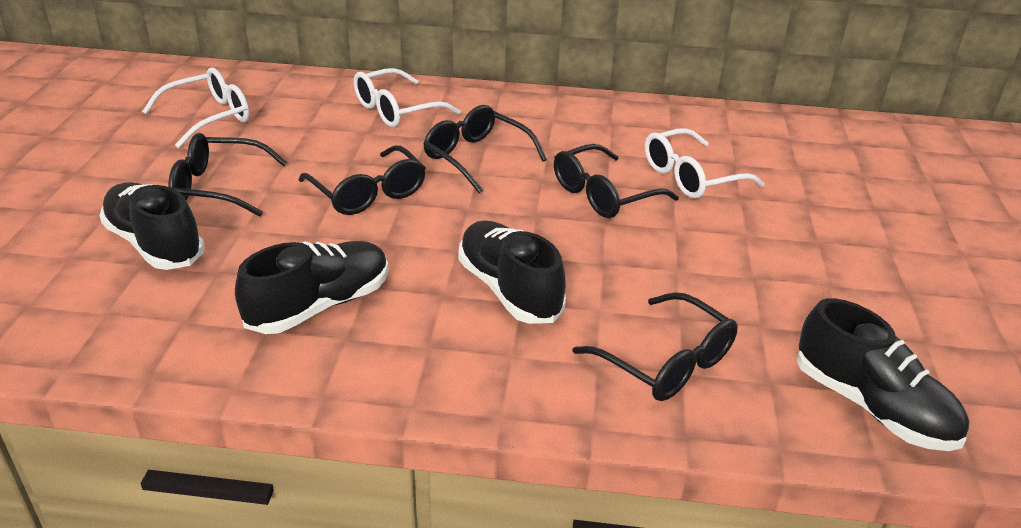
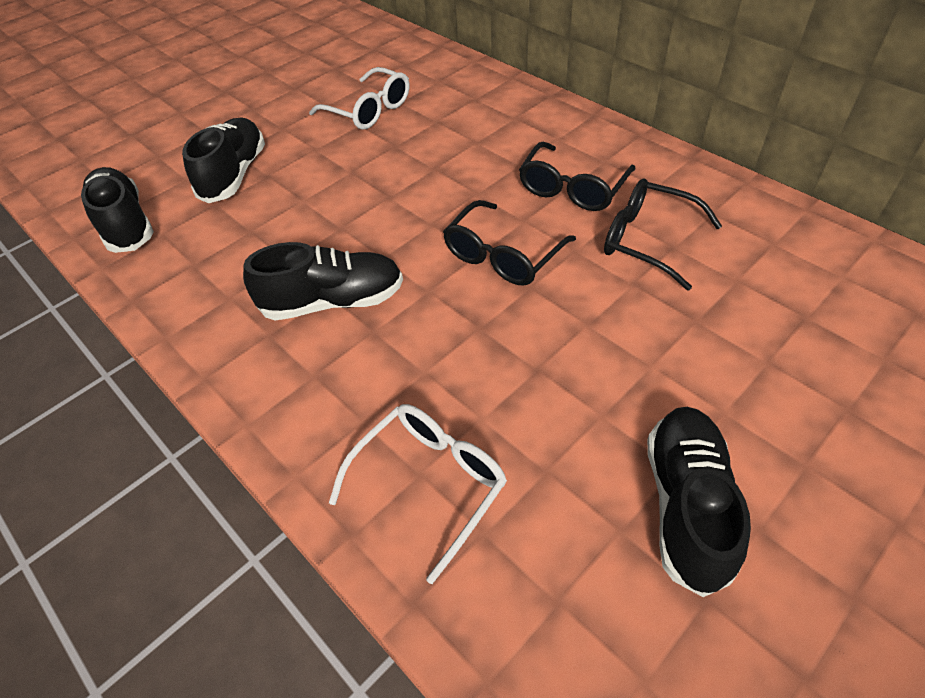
black glasses: [169,133,287,217] [299,145,426,215] [423,105,547,194] [554,144,679,218] [573,292,738,401] = 5 -> [443,200,576,286] [519,142,635,211] [604,178,722,291] = 3
white glasses: [142,67,250,148] [354,68,461,127] [645,128,765,199] = 3 -> [309,67,409,130] [329,404,507,584] = 2

